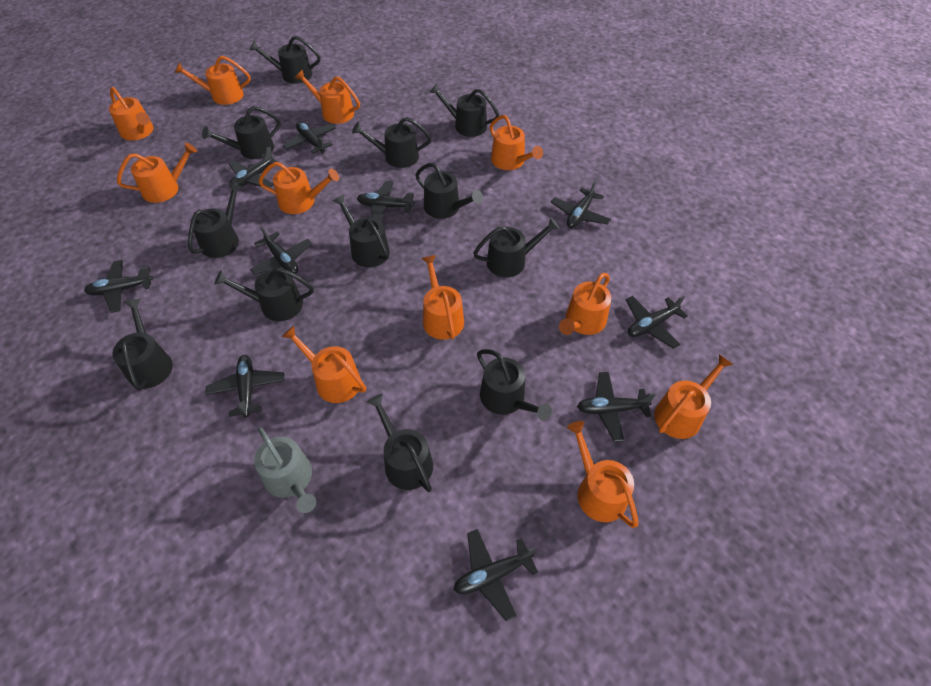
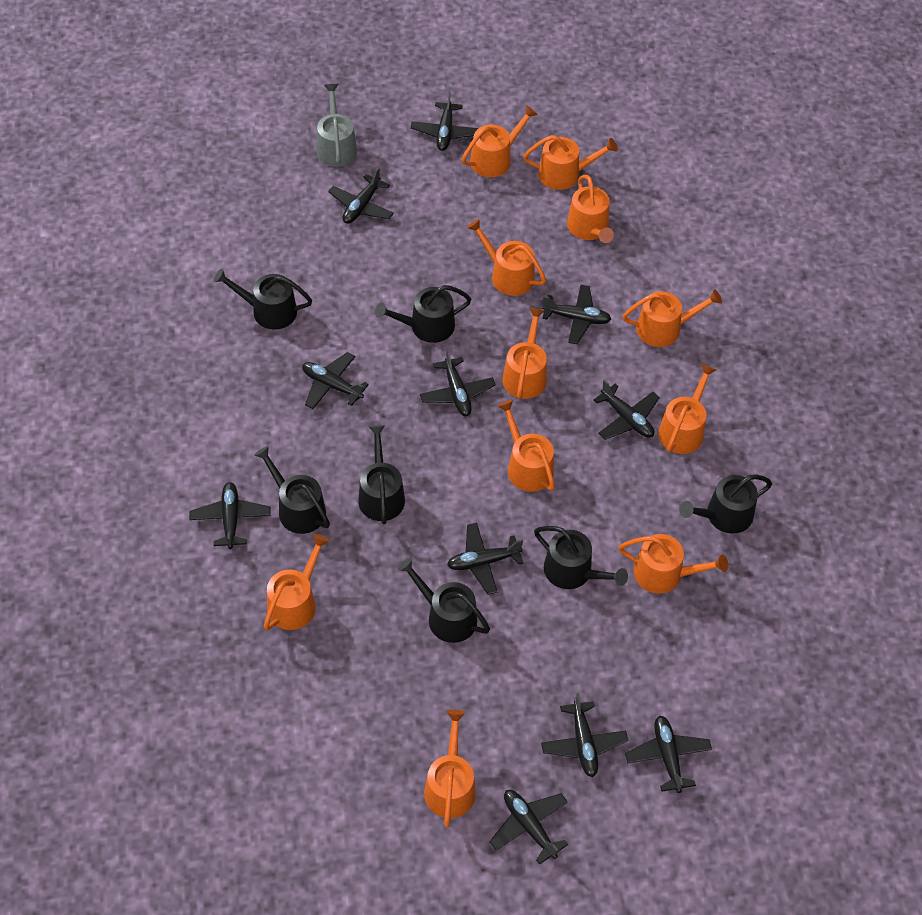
black plane: [84,260,153,313] [206,355,285,418] [229,147,277,188] [250,226,312,275] [283,122,336,154] [357,181,414,222] [454,529,538,621] [551,180,611,228] [577,372,655,442] [626,296,688,349] = 10 -> [190,482,271,549] [302,352,369,409] [328,167,394,224] [411,91,478,151] [420,348,496,416] [447,523,523,595] [490,790,568,865] [541,693,628,777] [542,285,611,344] [593,380,660,440] [625,715,712,793] = 11
black watering can: [112,299,173,391] [188,182,242,258] [202,106,281,159] [214,268,314,321] [250,36,320,84] [333,194,390,267] [352,117,431,168] [367,394,433,492] [415,163,483,219] [429,84,499,137] [473,217,560,277] [477,349,552,421] = 12 -> [213,269,312,330] [254,446,330,534] [358,425,405,524] [375,285,471,343] [398,558,490,643] [534,526,628,589] [679,474,772,534] = 7

